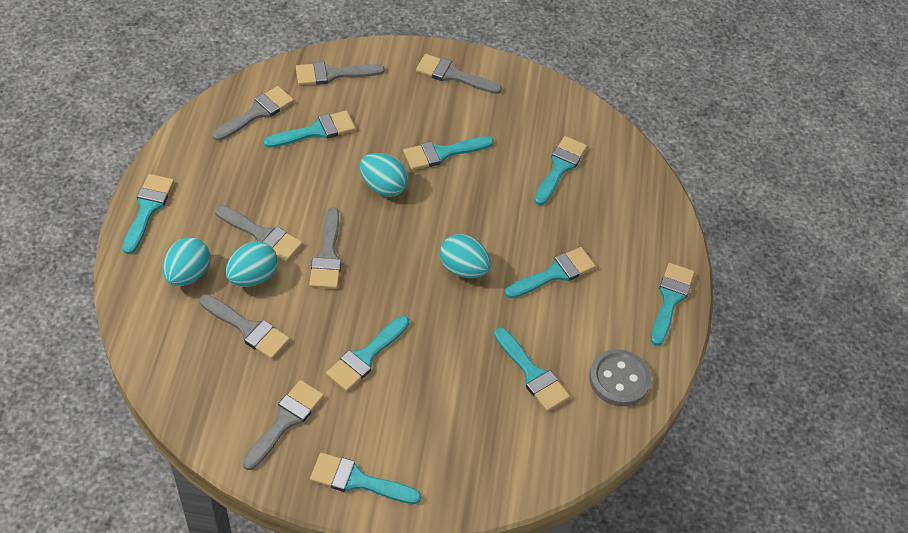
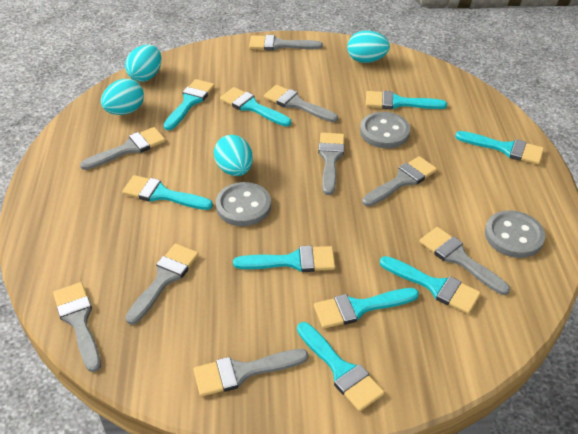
grey brush: [199,294,290,359] [213,86,294,141] [215,205,303,262] [242,380,324,470] [296,62,385,85] [309,207,341,289] [416,54,502,94] = 7 -> [53,282,101,372] [80,127,166,170] [125,244,199,325] [193,349,308,397] [249,35,323,51] [264,85,338,122] [318,133,344,195] [362,156,437,207] [419,227,510,295] = 9
grey button: [589,349,651,406] = 1 -> [216,182,271,226] [360,112,410,148] [485,210,545,258] = 3

